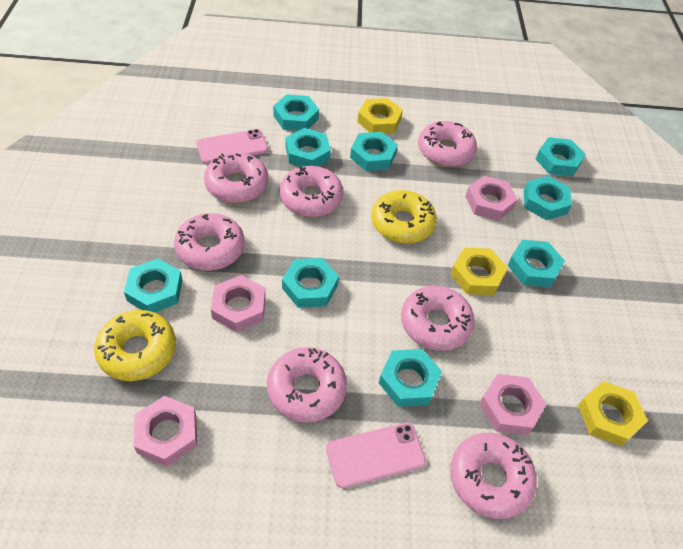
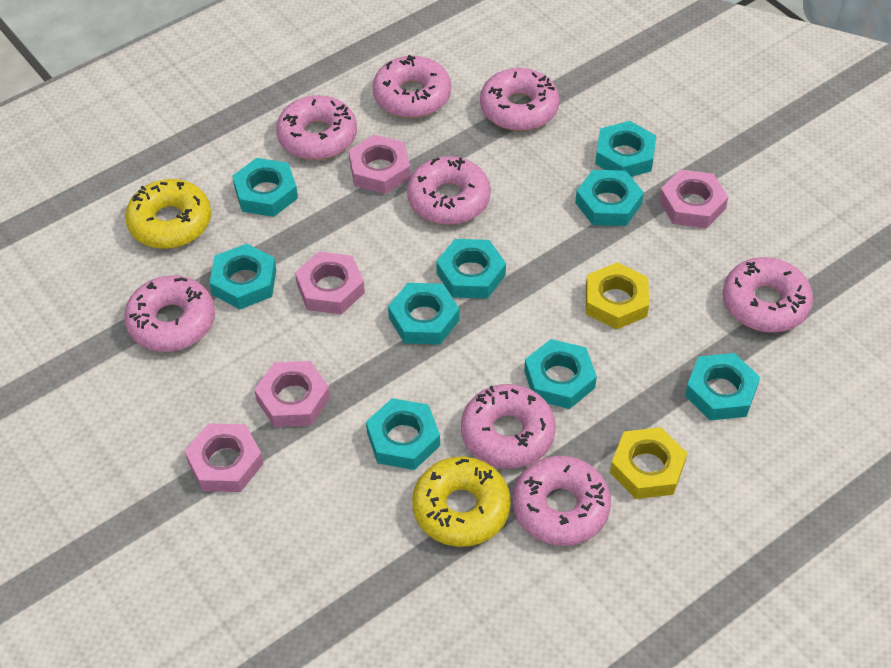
pink donut: [174,213,245,271] [204,152,268,203] [267,347,347,422] [280,166,344,217] [401,286,475,351] [418,121,477,167] [450,433,537,519] = 7 -> [124,275,215,352] [276,95,357,160] [373,55,451,118] [407,156,491,225] [461,384,556,469] [480,68,559,131] [512,456,611,546] [723,257,813,333] = 8
pink nut: [134,396,197,466] [211,275,266,332] [465,176,518,221] [479,374,547,435] = 4 -> [185,423,263,492] [254,361,330,427] [295,252,365,314] [349,135,411,194] [659,169,728,229] = 5
pink phone: [196,129,268,164] [326,423,426,488] = 2 -> none = 0
yellow nut: [357,98,403,134] [450,247,508,295] [578,381,648,446] = 3 -> [586,262,649,329] [610,427,687,499] = 2

